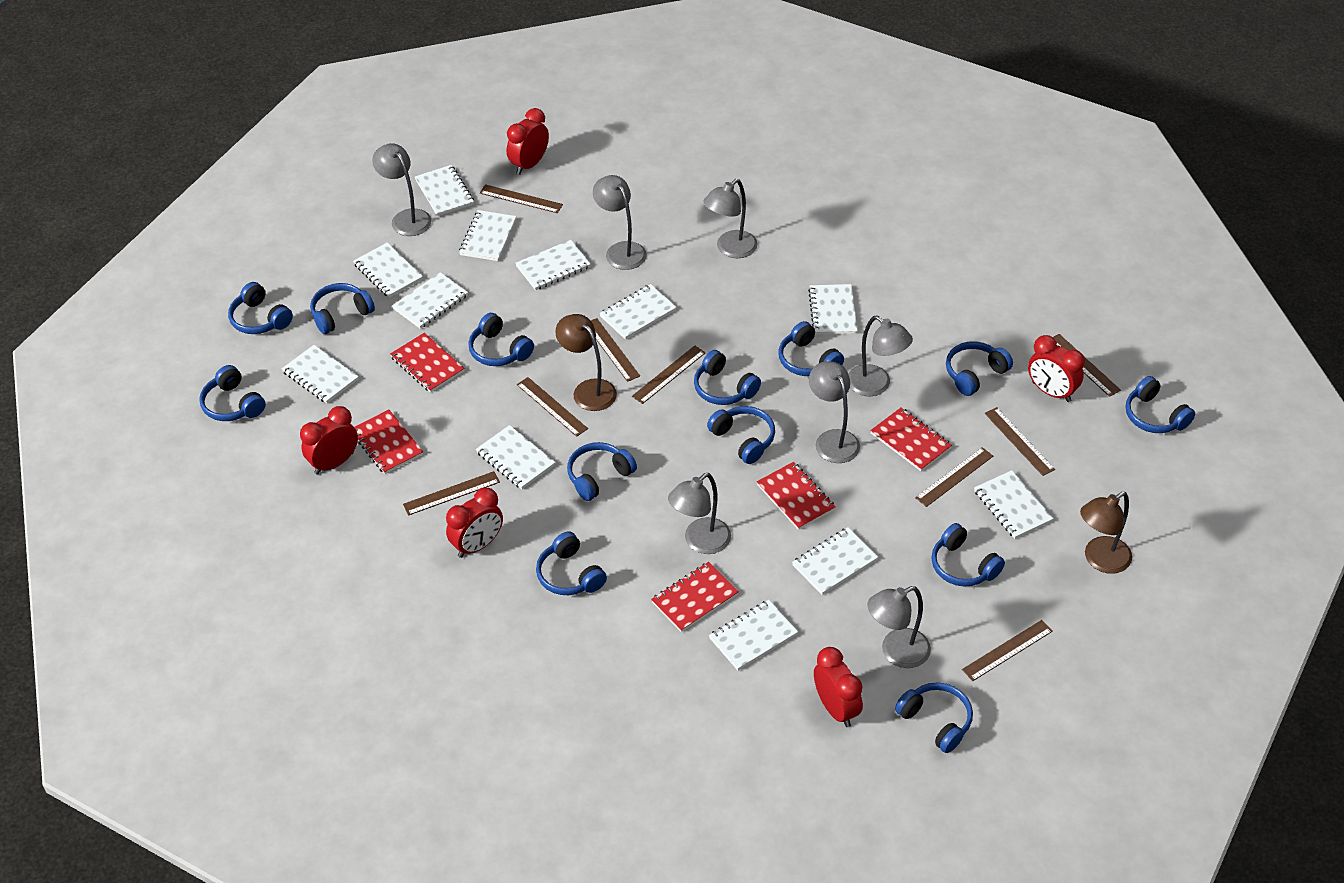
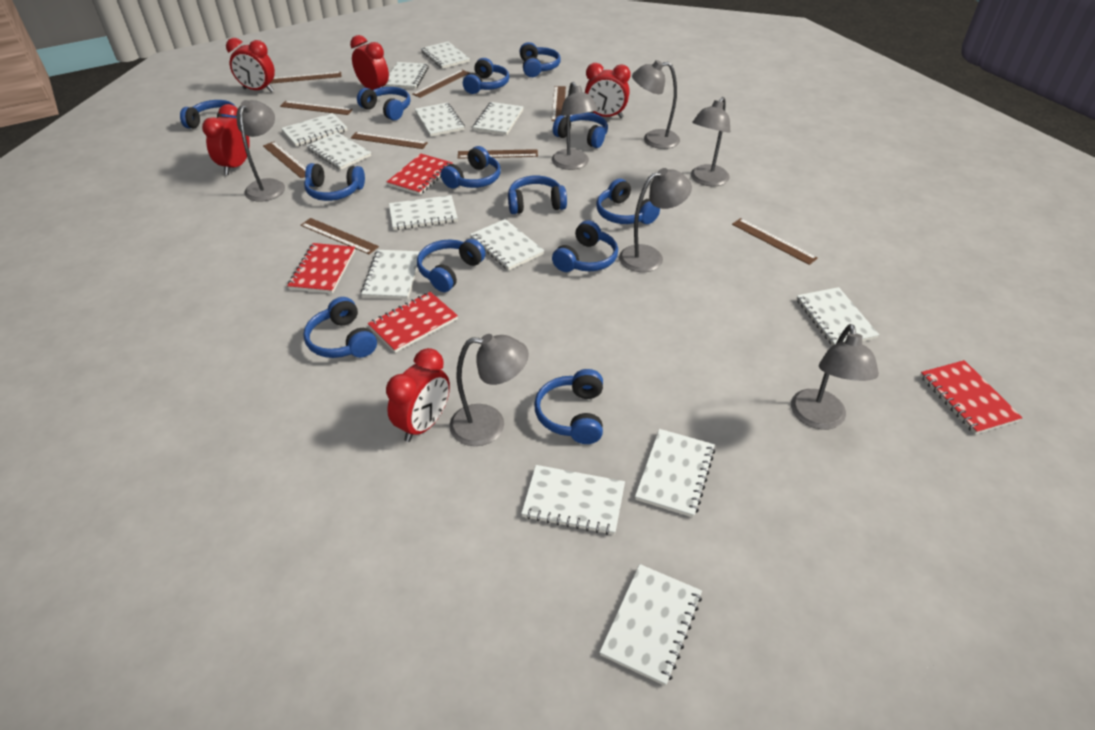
brown lamp: [555,314,617,411] [1080,492,1132,574] = 2 -> none = 0
red notebook: [354,410,423,474] [390,333,465,393] [651,562,739,632] [757,462,836,530] [870,407,952,471] = 5 -> [287,243,355,293] [368,292,458,353] [387,154,453,195] [920,360,1022,434] = 4
white notebook: [282,345,359,403] [353,243,423,298] [392,272,468,329] [415,165,474,216] [459,210,517,261] [476,425,555,489] [516,240,591,290] [599,284,677,340] [709,600,798,670] [792,527,878,595] [808,284,858,335] [974,470,1054,539] = 12 -> [281,113,348,146] [306,132,371,170] [361,250,420,299] [384,62,429,89] [389,195,458,230] [415,102,465,137] [421,42,470,69] [470,219,544,270] [473,102,523,135] [521,465,625,535] [599,564,702,686] [635,429,715,517] [796,287,879,346] = 13

